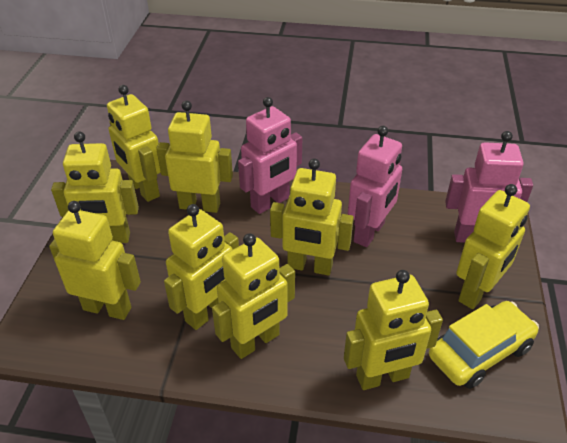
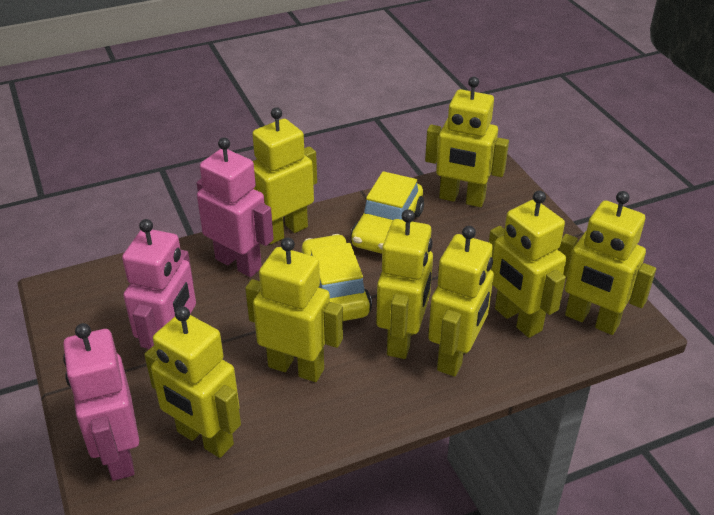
yellow car: [429,301,539,389] = 1 -> [302,234,372,321] [351,171,424,254] = 2
yellow robot: [49,201,141,320] [51,131,139,243] [107,85,161,202] [156,101,233,213] [164,204,239,330] [212,233,295,359] [270,158,354,276] [344,270,443,390] [456,184,530,309] = 9 -> [144,306,241,458] [245,238,343,382] [252,107,317,244] [376,209,433,359] [425,77,509,207] [428,226,494,377] [489,191,566,338] [558,191,656,335] = 8

